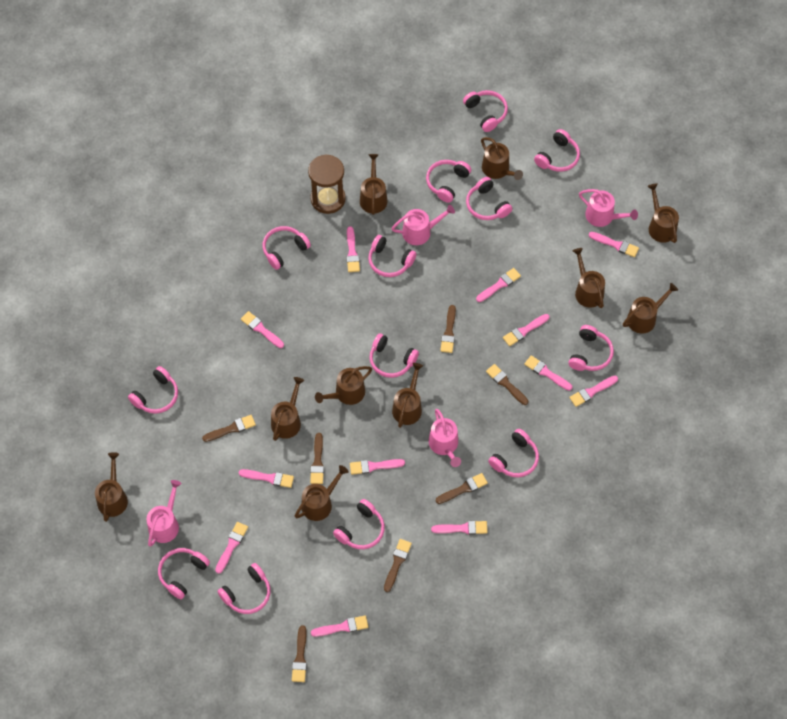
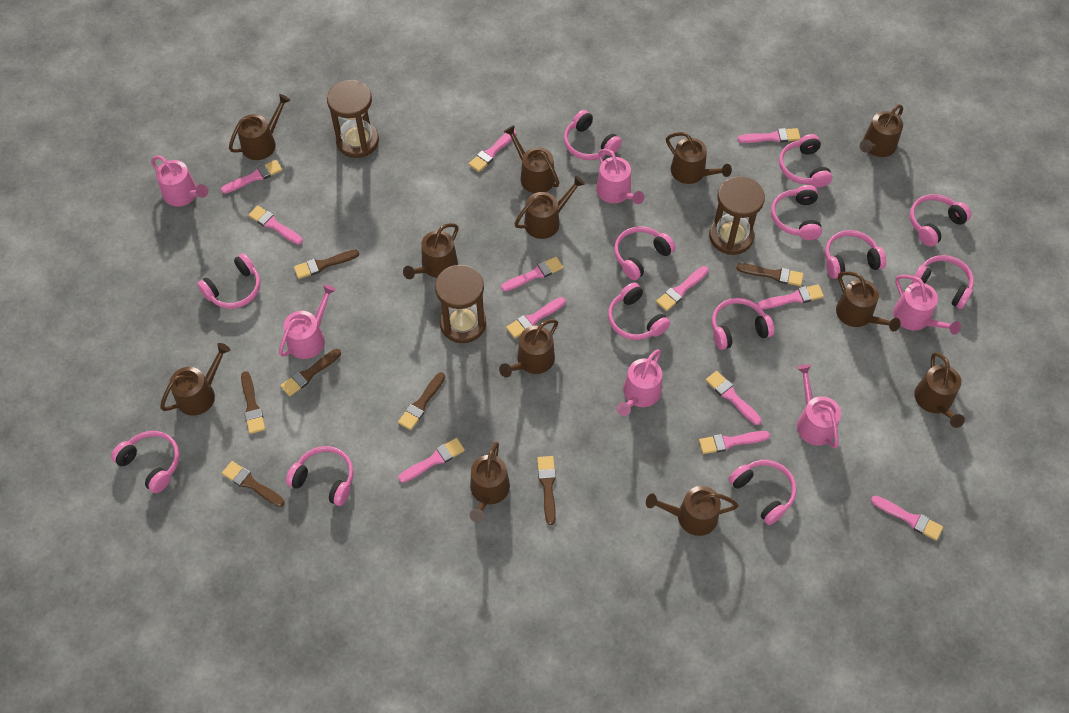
brown hourglass: [308,154,346,214] = 1 -> [327,80,379,158] [435,265,486,343] [709,176,765,255] = 3
brown watering can: [95,452,128,522] [271,377,304,441] [295,465,348,521] [315,366,372,405] [360,154,388,215] [392,363,423,428] [481,137,523,180] [573,248,605,308] [623,283,678,334] [647,183,679,243] = 10 -> [160,343,230,416] [229,94,291,160] [403,223,459,279] [469,442,510,522] [499,319,558,377] [504,125,559,193] [514,176,585,239] [646,486,739,536] [666,132,732,184] [836,271,901,332] [860,104,903,157] [914,352,965,428] = 12
pink watering can: [146,480,182,547] [391,204,455,245] [429,409,461,467] [579,189,638,227] = 4 -> [151,155,208,207] [279,284,336,359] [596,149,644,204] [617,349,662,416] [797,364,841,448] [893,275,961,335] = 6

